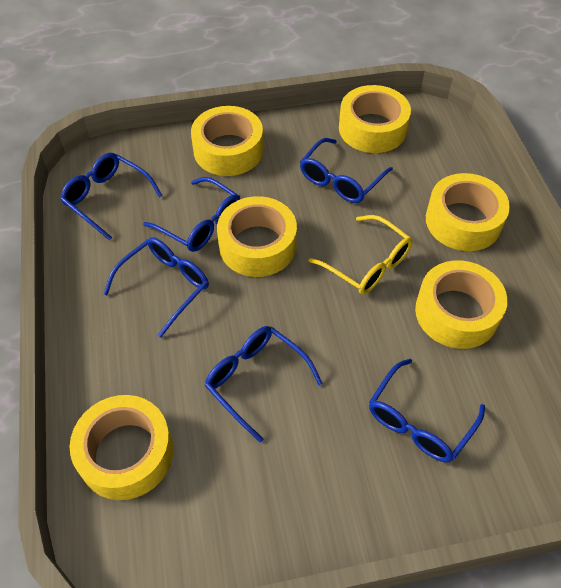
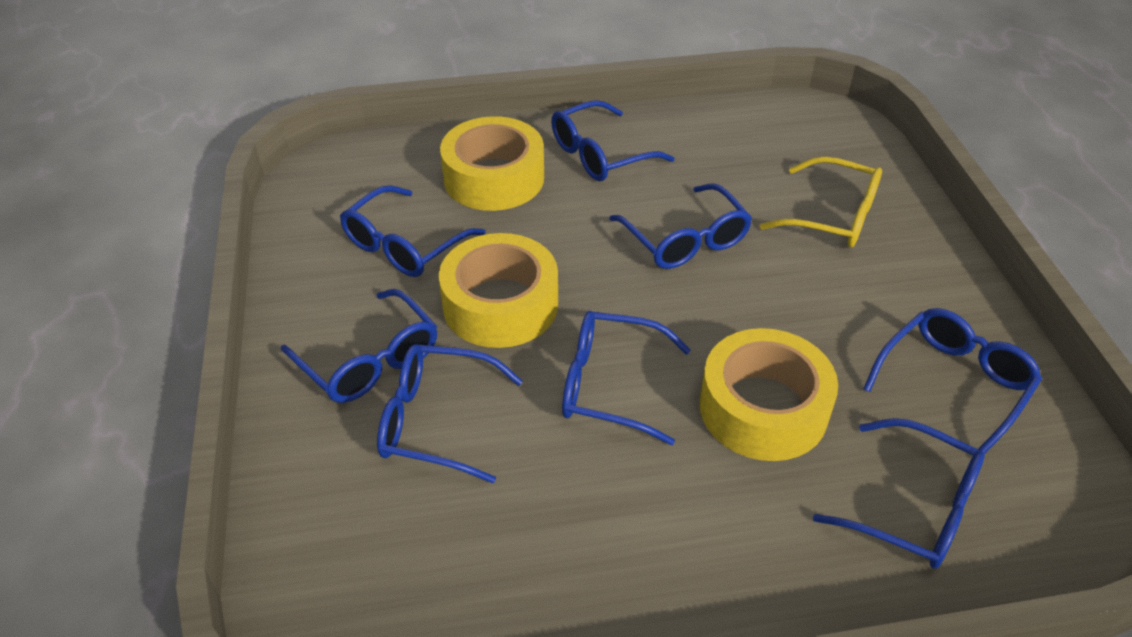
blue glasses: [60,153,163,240] [103,237,209,338] [143,177,240,252] [204,326,323,442] [300,138,393,203] [369,359,485,462] = 6 -> [281,289,437,403] [340,185,485,277] [377,344,523,483] [551,100,674,181] [562,311,691,445] [609,183,752,269] [813,418,985,569] [863,308,1042,454] = 8
yellow tape: [70,395,173,500] [191,106,263,176] [217,196,297,277] [339,85,411,153] [415,261,507,349] [426,173,510,251] = 6 -> [439,233,558,348] [440,116,544,211] [700,328,838,461] = 3

